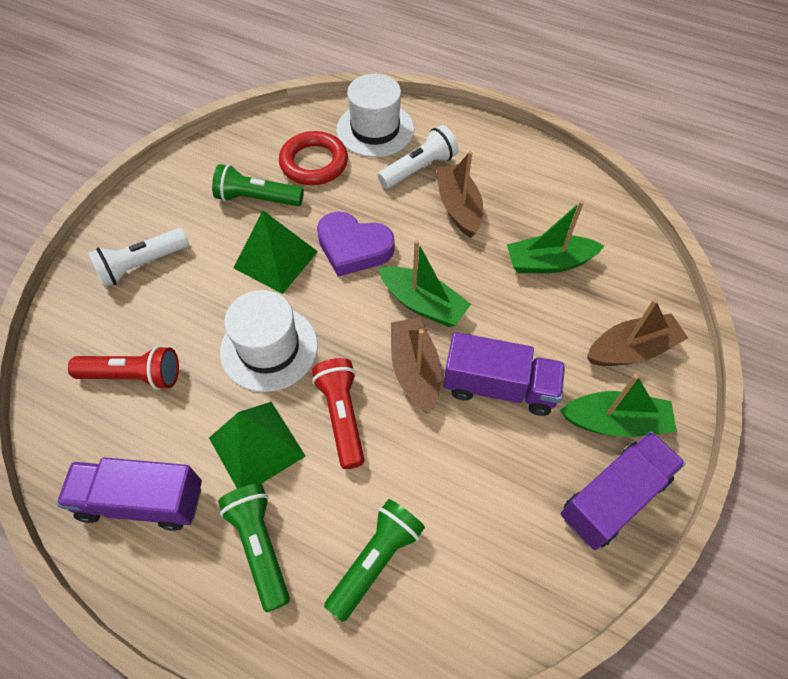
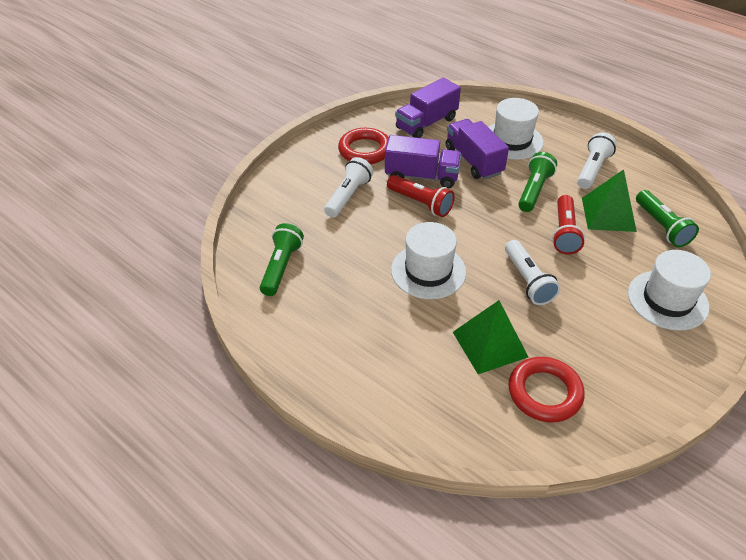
brown boat: [391,317,441,414] [436,151,483,238] [587,299,688,366] = 3 -> none = 0
green boat: [379,240,471,327] [507,200,604,273] [560,374,677,437] = 3 -> none = 0
purple heart: [317,211,395,277] = 1 -> none = 0
red ring: [279,131,348,185] = 1 -> [338,128,389,164] [509,357,585,422] = 2
white flashlight: [87,228,189,288] [378,125,458,189] = 2 -> [324,157,373,218] [505,240,560,305] [577,132,617,189] = 3
white hat: [220,290,318,392] [337,74,414,157] = 2 -> [391,222,466,299] [488,98,544,160] [628,250,711,331] = 3

